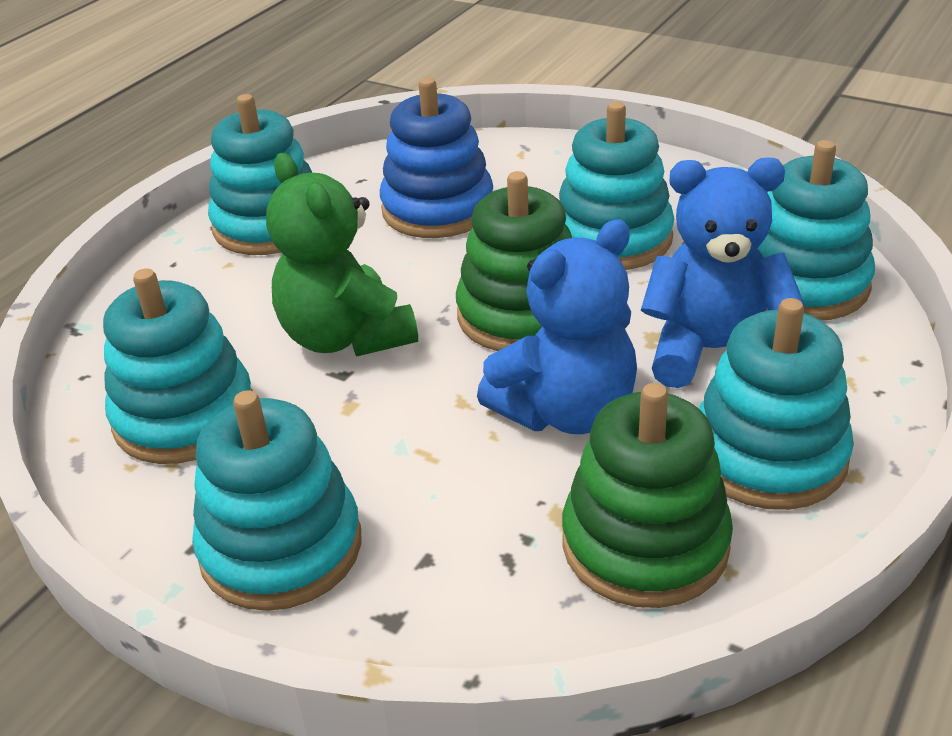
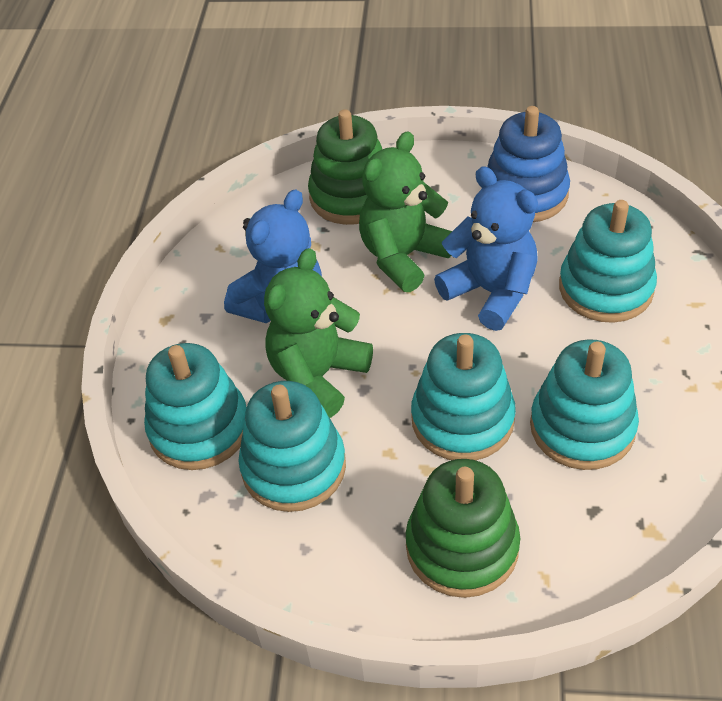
green teddy bear: [266,153,418,356] = 1 -> [264,248,373,418] [359,131,452,292] = 2
turquoise stacking toy: [103,268,253,464] [192,390,362,611] [208,94,312,255] [559,101,674,270] [699,298,854,510] [757,140,875,321] = 6 -> [144,343,247,470] [238,381,346,512] [411,333,516,460] [530,339,639,470] [559,200,657,323] = 5

